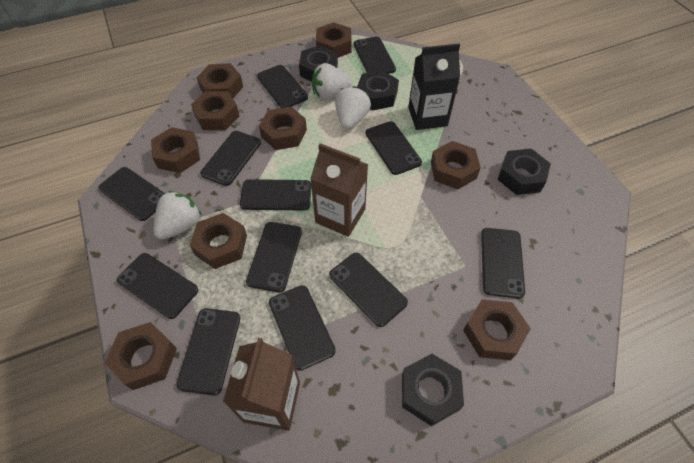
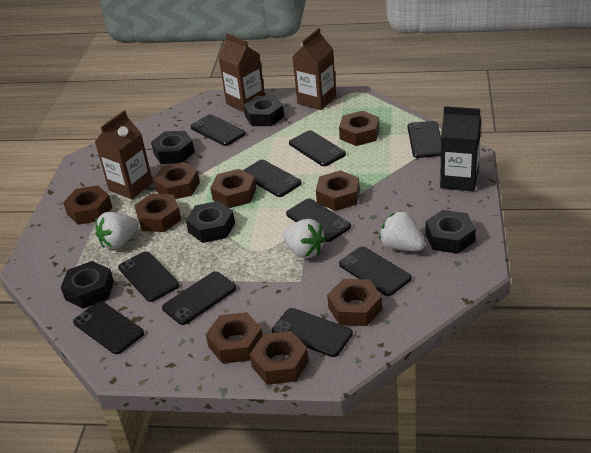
black nut: [299,45,338,82] [357,70,399,111] [402,354,464,426] [498,149,551,195] = 4 -> [61,261,114,309] [151,131,195,164] [186,201,235,243] [243,96,284,126] [425,210,476,254] = 5
black phone: [98,167,165,221] [117,253,198,319] [176,308,240,396] [200,131,261,186] [240,179,311,210] [246,222,302,292] [257,65,308,108] [269,285,336,371] [329,253,408,327] [354,37,396,74] [365,121,422,175] [481,228,525,298] = 12 -> [73,301,144,354] [118,252,179,302] [162,271,237,325] [191,114,246,146] [243,160,301,197] [272,308,353,357] [286,199,351,242] [289,131,346,166] [339,246,412,296] [407,121,441,158] = 10
brown carton: [223,338,300,431] [310,143,368,237] = 2 -> [95,110,153,199] [218,33,265,112] [292,28,336,110] = 3

